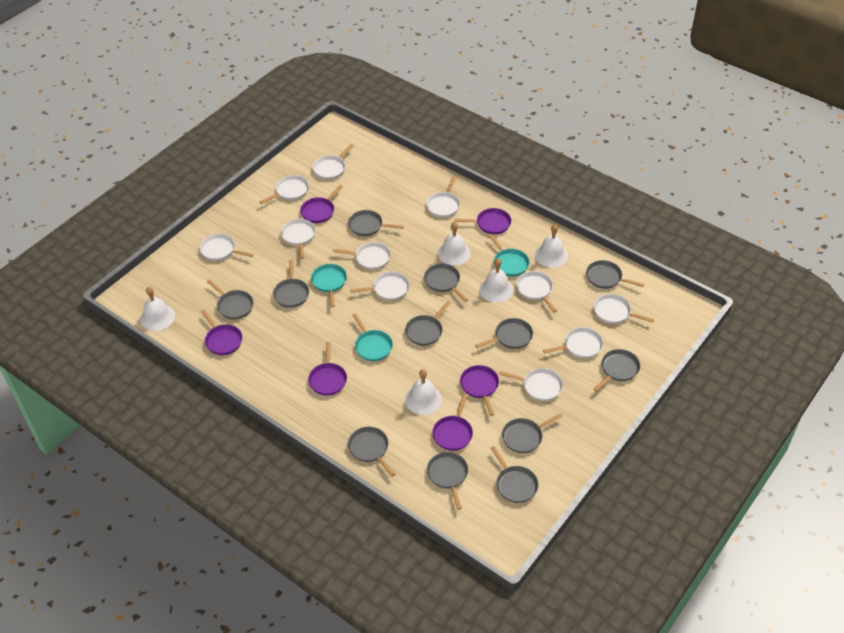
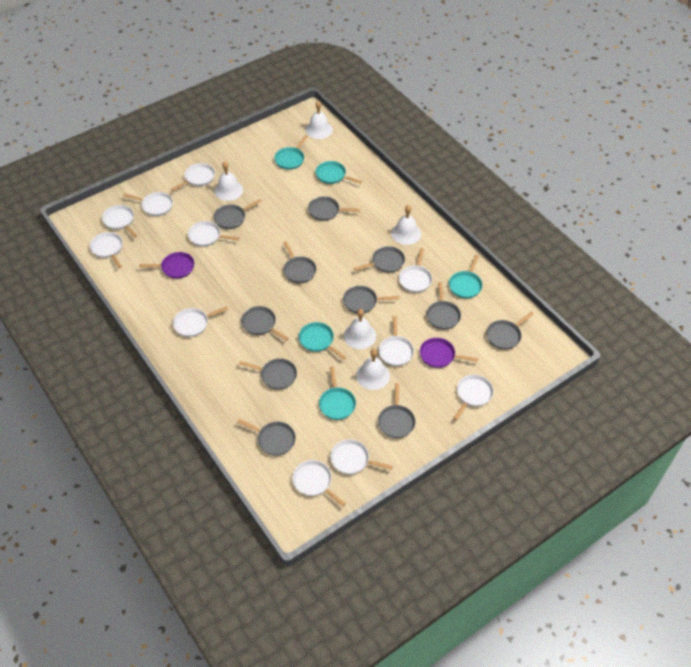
grey pan: [207,279,254,320] [273,260,309,308] [348,210,404,236] [348,427,395,477] [405,301,451,346] [424,264,468,302] [427,452,468,510] [475,318,533,349] [491,446,538,503] [502,413,563,453] [586,260,644,289] [594,349,640,392] = 12 -> [214,199,262,229] [237,419,296,456] [239,358,297,390] [241,306,289,341] [283,241,316,283] [308,196,360,221] [343,286,399,313] [354,246,405,273] [378,383,416,438] [427,282,461,330] [486,312,534,350] = 11
purple pan: [201,310,242,355] [300,185,343,223] [308,342,347,396] [432,394,473,451] [454,208,511,234] [460,365,499,416] = 6 -> [139,252,194,279] [420,338,478,368] = 2
turquoise pan: [311,264,347,307] [352,313,393,361] [488,234,529,276] = 3 -> [274,135,308,170] [299,322,346,360] [315,161,362,184] [319,366,356,420] [449,255,483,298] = 5

